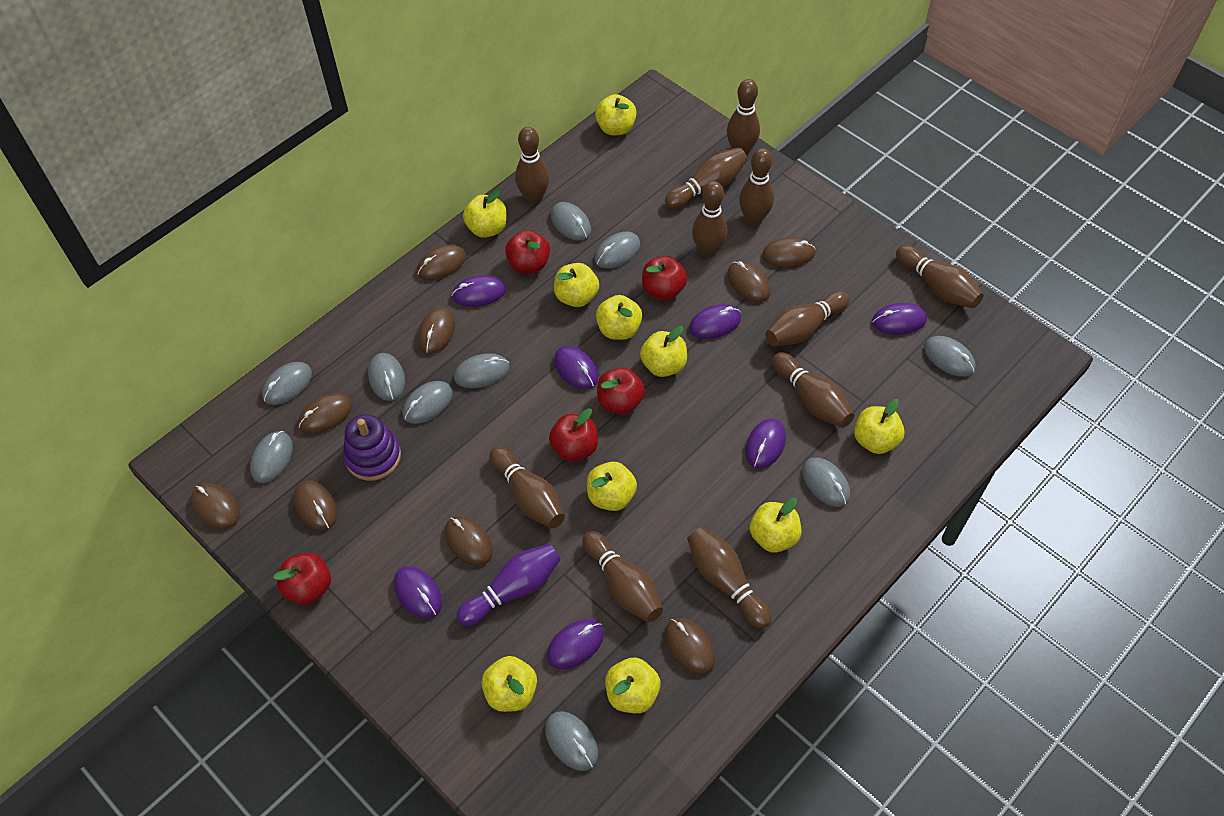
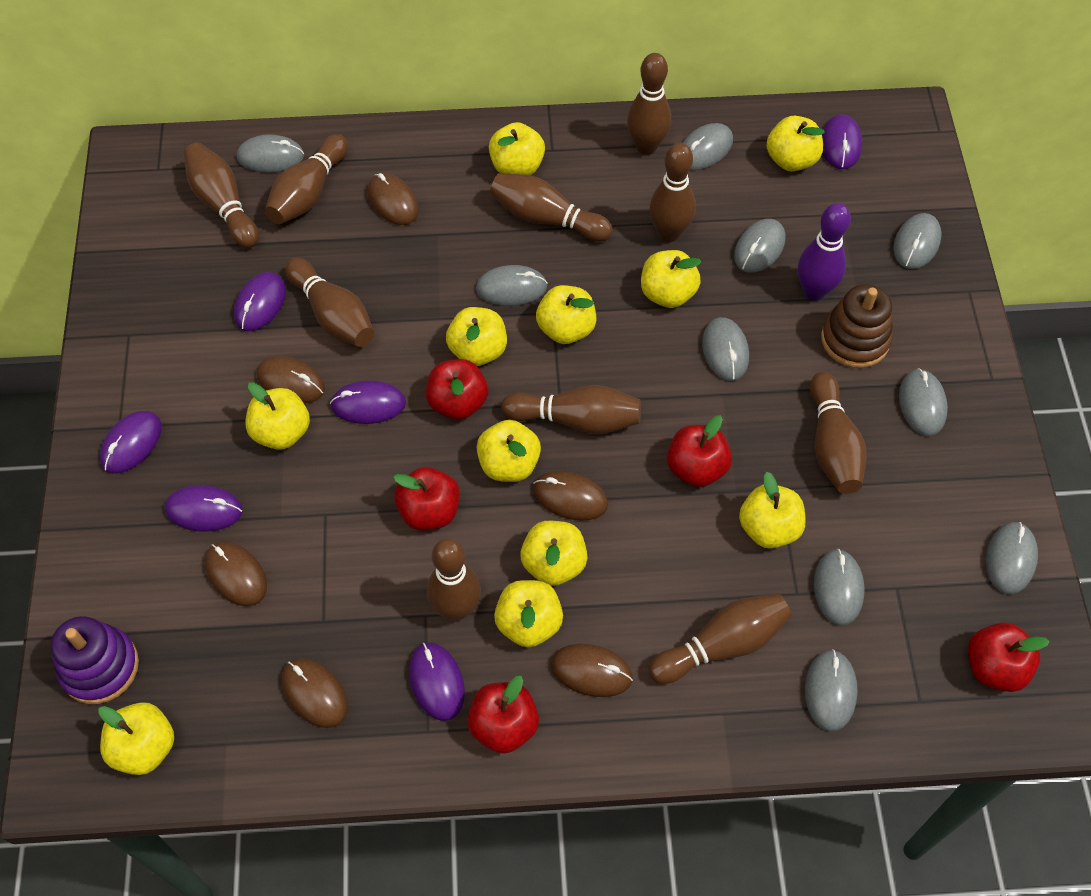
brown bowling pin: [489,446,565,528] [515,127,549,204] [582,531,663,622] [665,147,747,209] [687,527,772,629] [692,181,727,258] [727,79,760,155] [739,148,774,226] [765,291,850,346] [772,352,854,428] [896,245,984,308] = 11 -> [183,143,259,248] [265,134,348,224] [285,258,374,347] [427,538,481,621] [490,173,612,241] [501,385,641,435] [627,53,671,155] [648,593,791,684] [649,143,696,242] [810,372,867,494] = 10
brown mouse: [191,483,240,529] [294,480,337,531] [298,393,352,434] [417,244,466,280] [418,307,455,354] [445,516,493,566] [665,618,715,674] [727,261,770,302] [762,237,816,267] = 9 -> [205,541,267,606] [256,356,325,404] [282,658,348,728] [367,173,419,225] [533,471,608,521] [551,644,633,697] = 6
brown stacking toy: none = 0 -> [821,284,893,368] = 1
purple mouse: [394,566,442,619] [451,275,506,307] [547,619,604,669] [554,346,598,389] [689,304,741,339] [745,419,786,469] [872,303,927,335] = 7 -> [100,411,162,474] [165,485,242,531] [234,272,286,331] [330,381,406,424] [409,642,465,721] [822,114,862,169] = 6
yellow apple: [463,188,507,238] [481,656,537,712] [554,263,599,307] [587,462,637,511] [595,94,637,135] [596,295,642,340] [605,657,661,713] [640,326,687,377] [750,498,802,553] [854,399,905,454] = 10 -> [98,702,174,775] [246,382,310,450] [446,307,507,366] [476,420,541,482] [489,122,545,175] [494,580,563,647] [520,521,587,586] [536,285,597,344] [641,250,702,308] [739,472,806,549] [766,116,825,171] = 11

